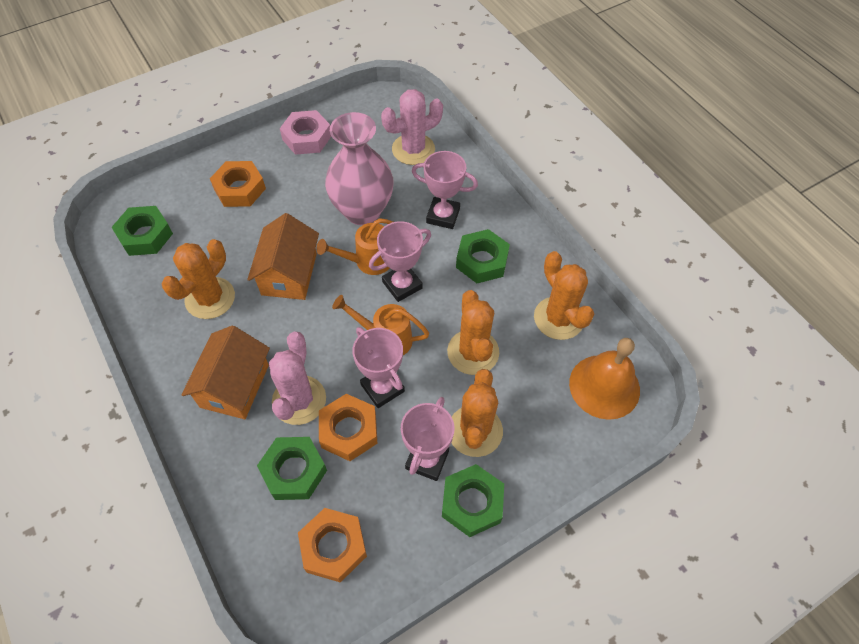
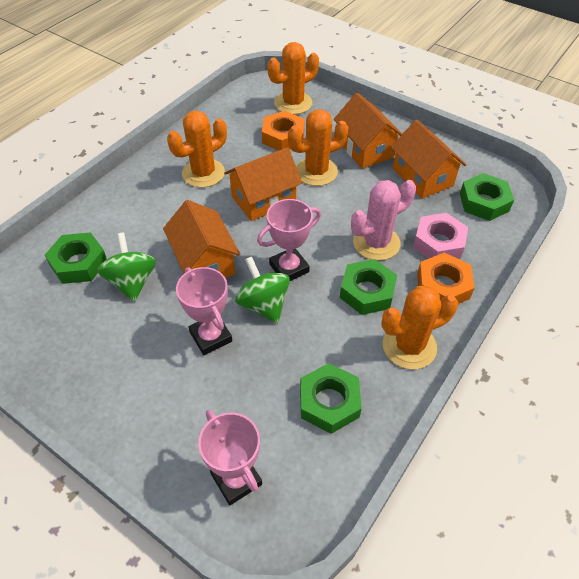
green spinning top: none = 0 -> [97,232,156,302] [235,256,290,324] = 2
orange bell: [569,338,640,420] = 1 -> none = 0
orange house: [181,326,270,419] [247,213,319,300] = 2 -> [163,200,240,278] [224,147,302,221] [334,93,402,169] [391,120,466,199] = 4
orange nut: [210,161,266,207] [298,508,367,583] [319,394,377,461] = 3 -> [262,111,304,151] [417,252,475,304] = 2
orange watering can: [317,218,393,275] [332,295,429,355] = 2 -> none = 0
pink cactus: [269,332,326,425] [381,89,443,165] = 2 -> [351,180,416,261] = 1
pink trophy: [352,327,405,408] [369,221,431,302] [401,397,454,481] [412,151,478,229] = 4 -> [176,267,232,355] [198,410,262,505] [257,199,321,281] = 3
pink vase: [325,112,393,225] = 1 -> none = 0

